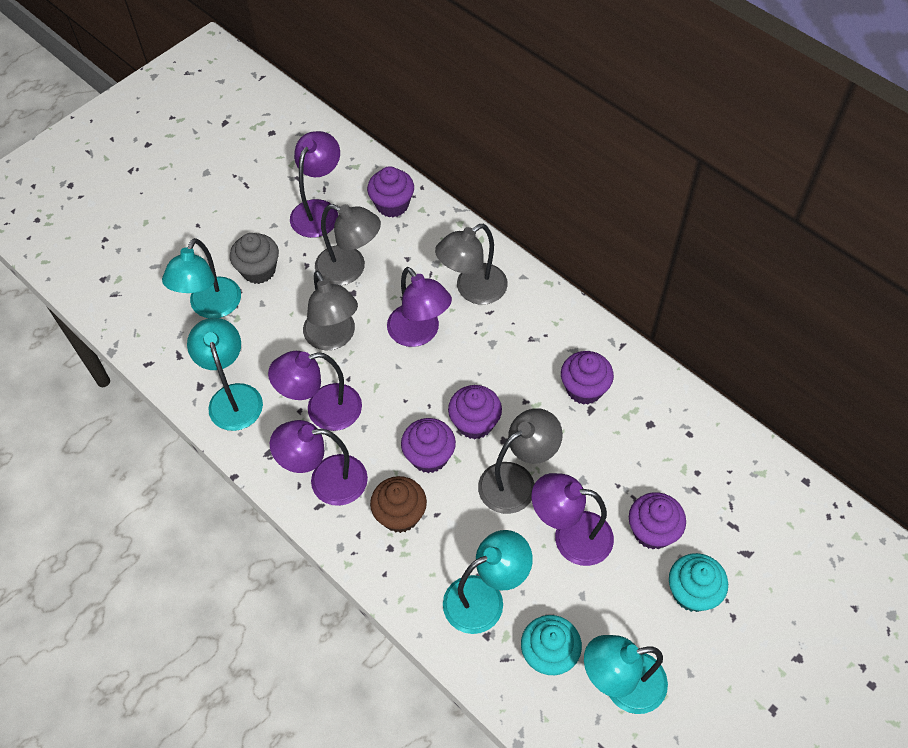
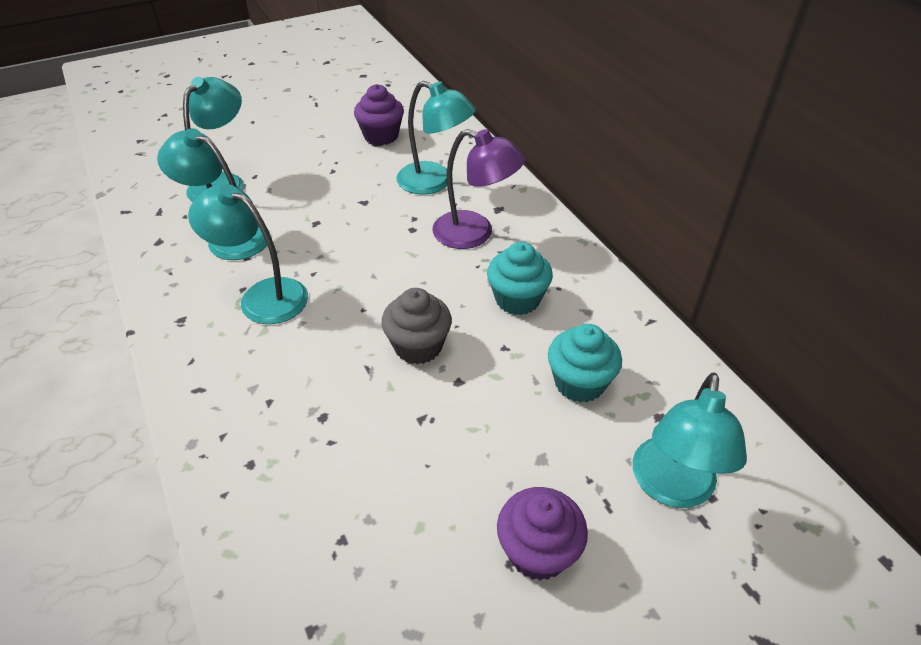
brown cupcake: [370,476,427,533] = 1 -> none = 0
grey lamp: [303,271,358,351] [315,204,381,286] [435,224,508,305] [478,408,563,514] = 4 -> none = 0
purple cupcake: [367,166,414,217] [401,418,456,473] [448,385,502,439] [561,351,614,405] [629,492,686,550] = 5 -> [354,84,404,145] [497,487,588,581] = 2
purple lamp: [268,351,362,431] [270,420,368,506] [290,131,340,238] [387,267,452,347] [531,473,614,566] = 5 -> [432,129,525,249] = 1
turquoise lamp: [162,238,241,318] [187,318,263,431] [443,530,533,634] [584,635,668,714] = 4 -> [157,128,270,260] [183,77,244,202] [188,184,308,324] [397,81,476,195] [633,373,747,508] = 5

